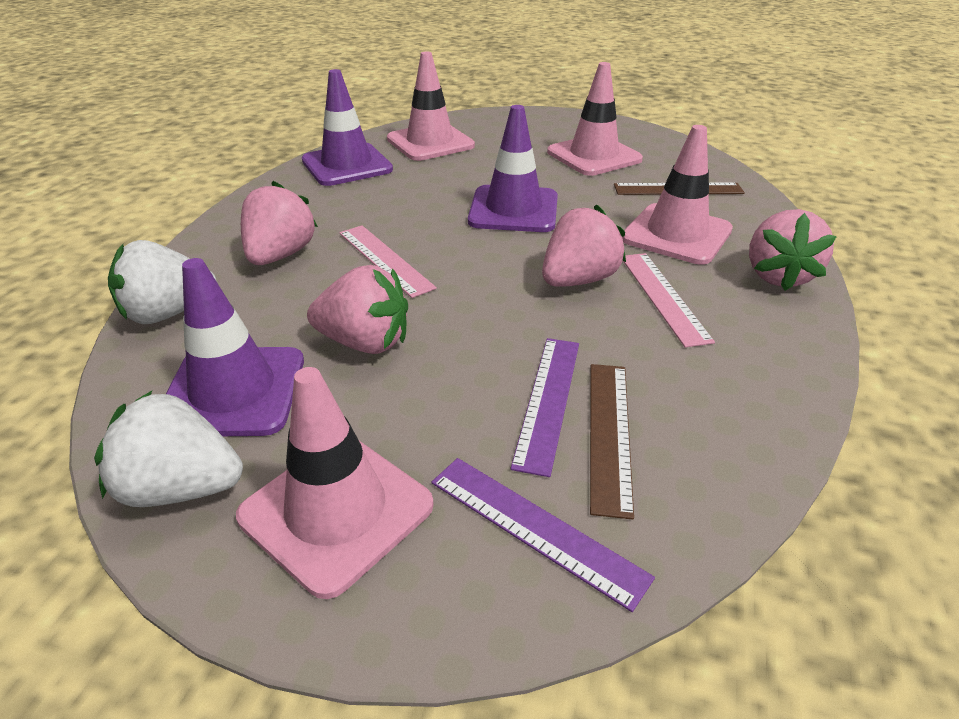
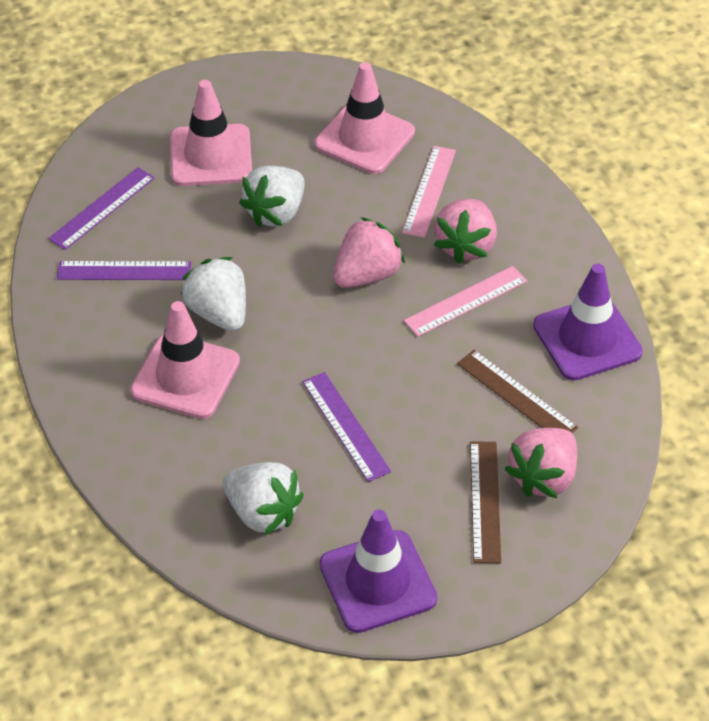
pink strawberry: [241,181,318,265] [307,265,408,354] [542,204,626,287] [749,209,837,291] = 4 -> [333,217,405,288] [434,199,497,264] [505,428,577,498] = 3
pink traffic cone: [236,367,434,599] [387,52,475,161] [547,62,643,176] [622,125,733,265] = 4 -> [130,301,240,419] [170,80,252,186] [315,62,415,174] = 3
purple ruler: [432,458,655,612] [510,338,579,477] = 2 -> [48,167,155,250] [57,261,191,280] [302,372,391,482] = 3
purple traffic cone: [166,258,304,436] [302,69,393,186] [468,105,558,232] = 3 -> [319,509,437,633] [533,264,643,381] = 2
white strawberry: [94,391,243,507] [108,240,217,324] = 2 -> [181,257,246,331] [223,462,304,536] [239,166,304,227] = 3

